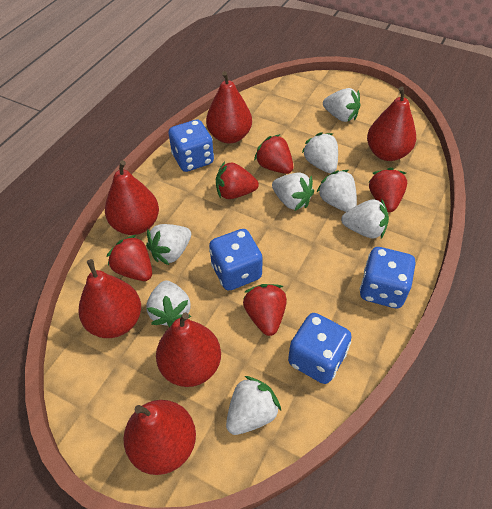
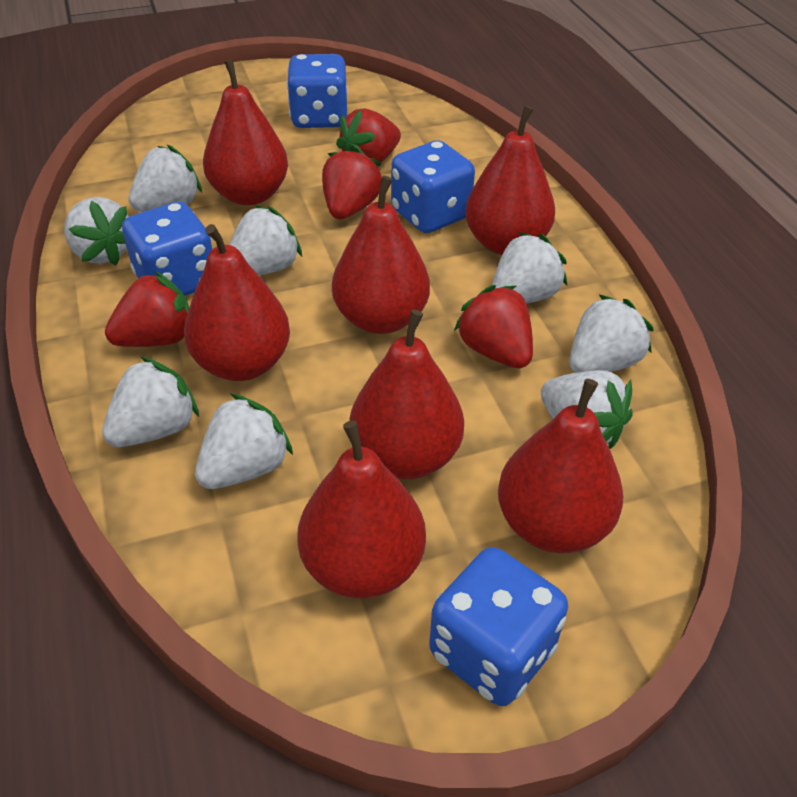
red pear: [78,259,141,338] [105,160,159,235] [123,400,196,475] [156,312,221,387] [206,71,252,143] [367,86,416,161] = 6 -> [184,224,290,381] [203,60,288,205] [297,420,426,599] [332,176,430,334] [349,310,464,479] [465,105,555,255] [498,379,623,553] = 7
red strawberry: [107,235,152,281] [216,161,259,199] [243,284,287,336] [254,134,294,174] [368,167,407,212] = 5 -> [105,271,189,347] [322,146,382,219] [336,108,401,162] [454,285,533,368] = 4

